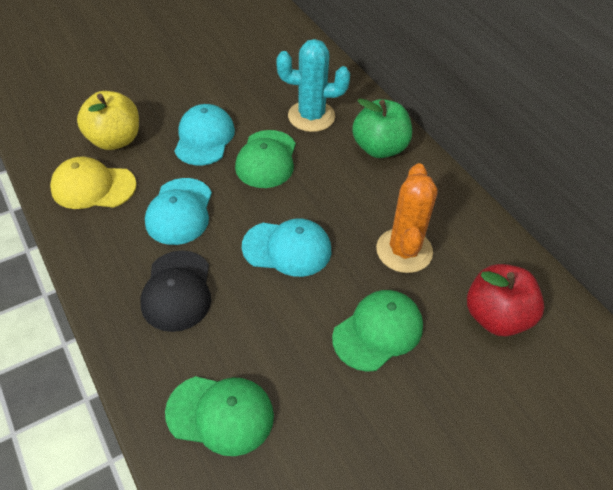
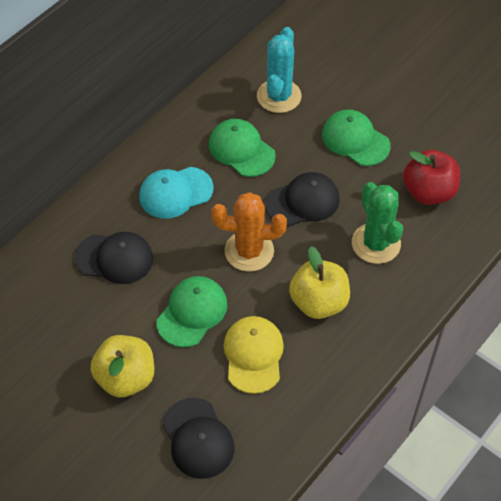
black cap: [141,250,211,332] = 1 -> [74,232,153,284] [163,398,235,479] [265,172,339,227] = 3
green apple: [352,99,412,158] = 1 -> none = 0
green cactus: none = 0 -> [352,182,403,264] = 1
turquoise cap: [145,178,212,245] [175,104,235,165] [242,218,331,277] = 3 -> [139,167,213,219] = 1
yellow apple: [77,91,139,150] = 1 -> [90,335,154,397] [289,246,350,319] = 2

